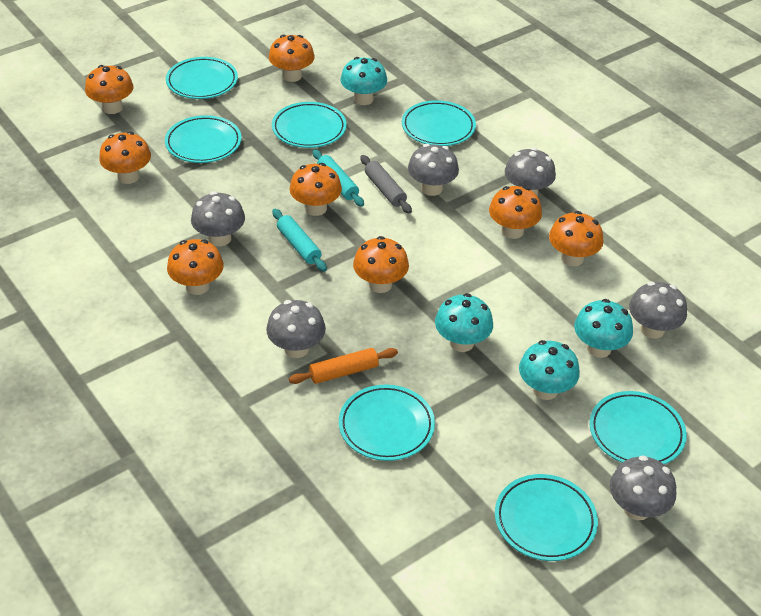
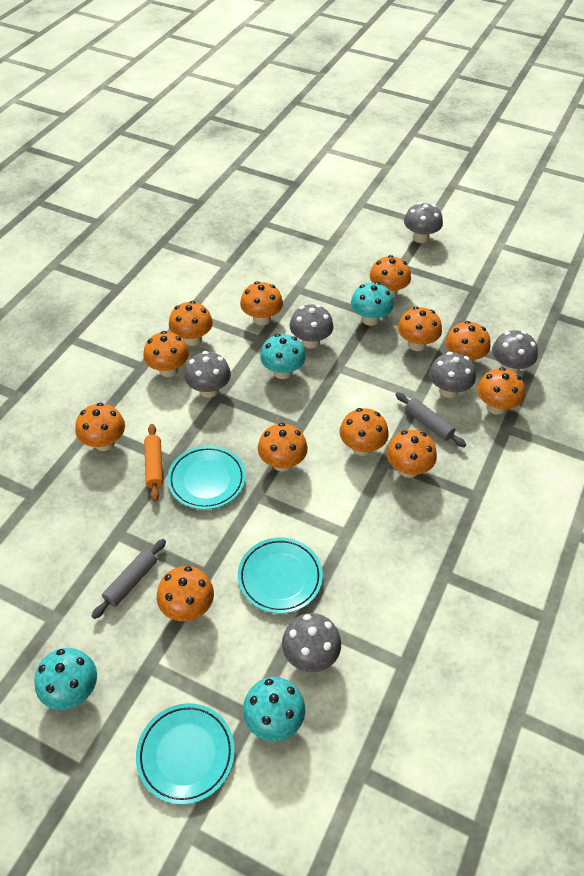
grey rolling pin: [360,155,412,214] = 1 -> [91,539,166,619] [396,392,466,447] = 2
orange mushroom: [85,65,134,114] [99,132,151,184] [167,239,224,295] [269,35,315,82] [290,163,342,216] [353,236,409,293] [489,186,542,239] [549,211,604,266] = 8 -> [76,403,125,451] [143,331,189,377] [157,566,214,621] [169,301,213,346] [240,281,283,325] [258,423,308,472] [339,408,389,456] [370,255,411,298] [386,430,437,478] [398,307,442,351] [445,321,490,363] [477,367,525,415] = 12
turquoise plate: [165,115,241,163] [166,57,238,99] [272,102,347,148] [339,385,435,461] [402,100,476,146] [495,474,598,561] [589,391,687,464] = 7 -> [136,703,235,805] [167,446,246,510] [238,538,323,614] = 3
turquoise rolling pin: [272,209,327,272] [313,149,364,207] = 2 -> none = 0

